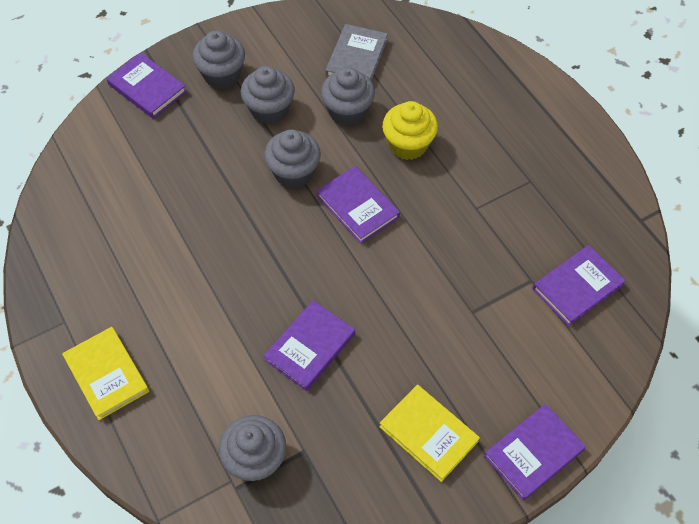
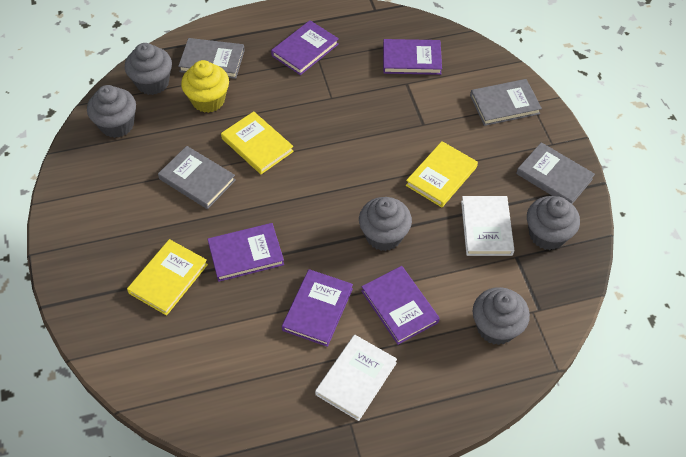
grey book: [325,24,388,81] = 1 -> [158,146,236,209] [178,38,245,79] [470,79,542,126] [516,142,595,204] = 4
white book: none = 0 -> [315,335,397,421] [461,196,514,256] = 2
yellow book: [62,327,149,420] [379,385,480,482] = 2 -> [127,239,208,316] [221,111,294,174] [406,141,478,207] = 3

